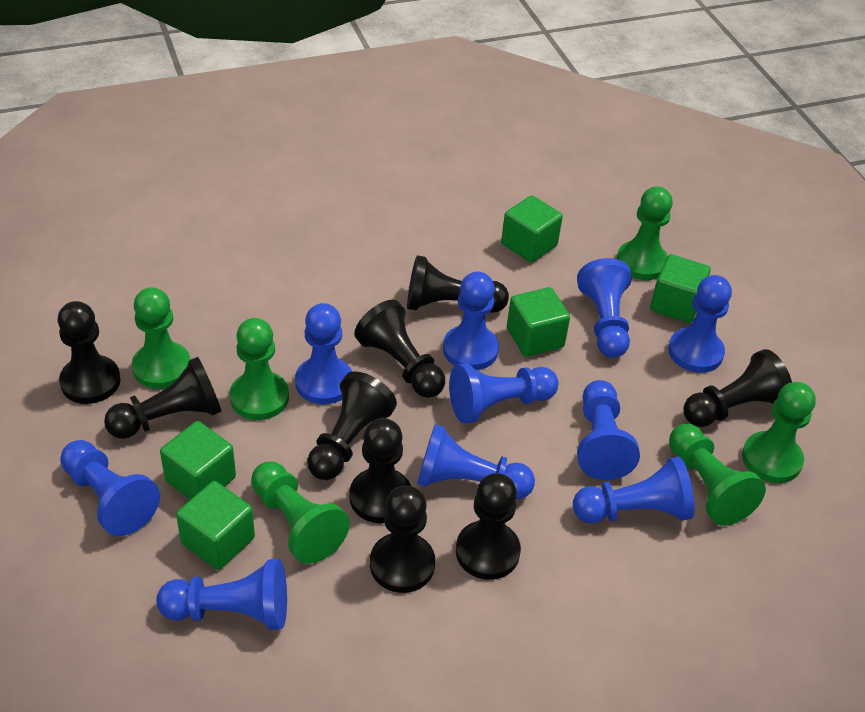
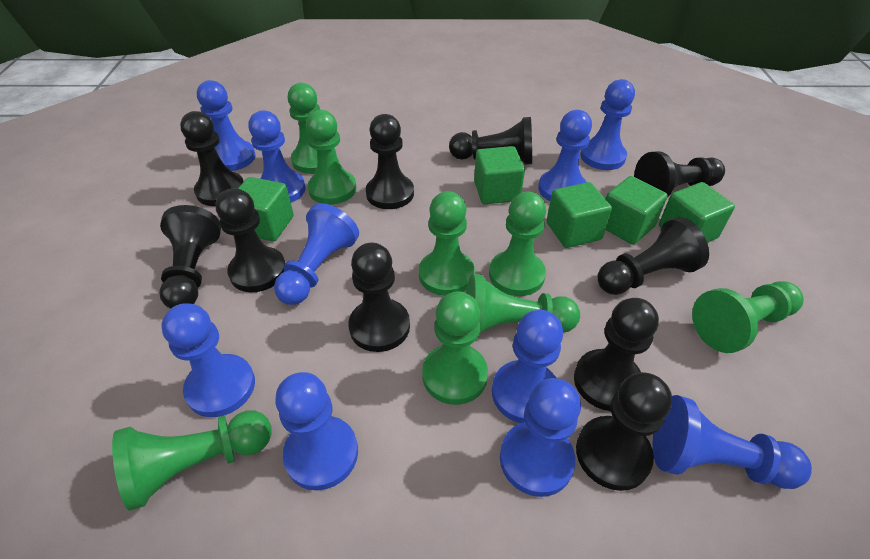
black pawn: [58,301,121,404] [104,357,222,439] [307,371,397,480] [349,418,411,523] [354,300,445,398] [370,486,435,593] [407,255,509,313] [456,473,521,580] [684,349,792,427] = 9 -> [159,205,221,309] [180,111,244,206] [216,188,286,292] [348,242,410,352] [366,114,414,209] [449,117,532,165] [574,298,659,411] [576,372,672,491] [597,217,709,295] [634,151,725,198] = 10
green pawn: [132,287,191,389] [230,318,289,420] [251,461,350,564] [616,186,673,280] [669,424,766,526] [742,382,816,483] = 6 -> [112,410,272,511] [288,83,337,174] [306,110,357,205] [419,191,475,296] [422,291,488,405] [466,274,580,334] [489,192,546,296] [692,281,804,353] = 8

